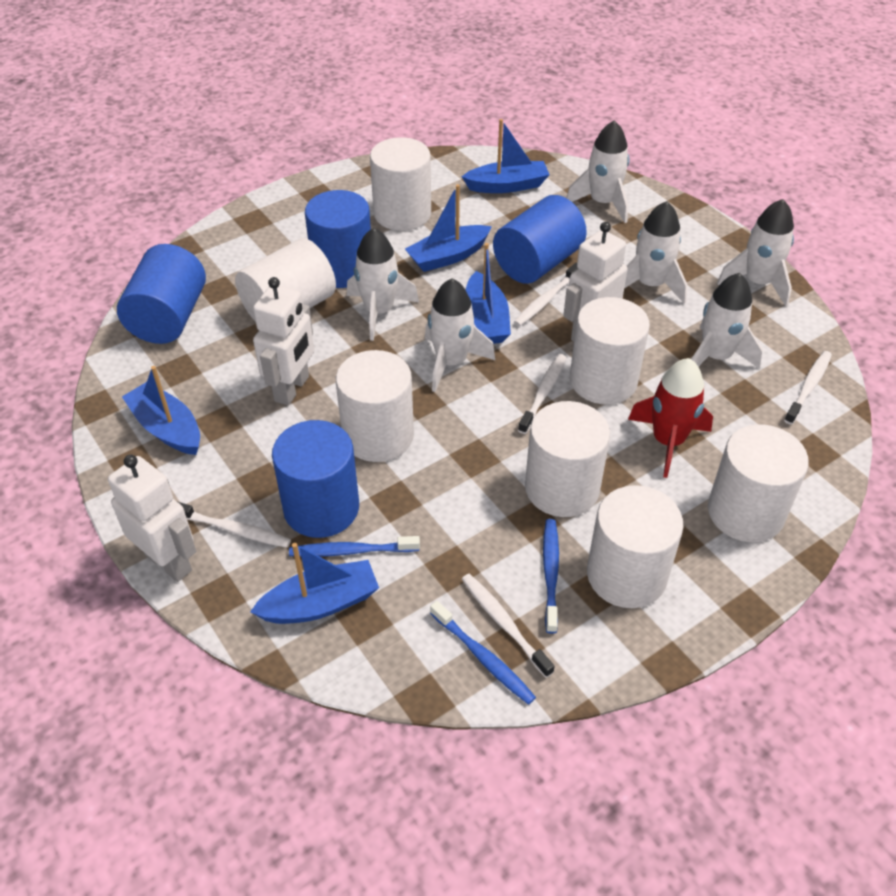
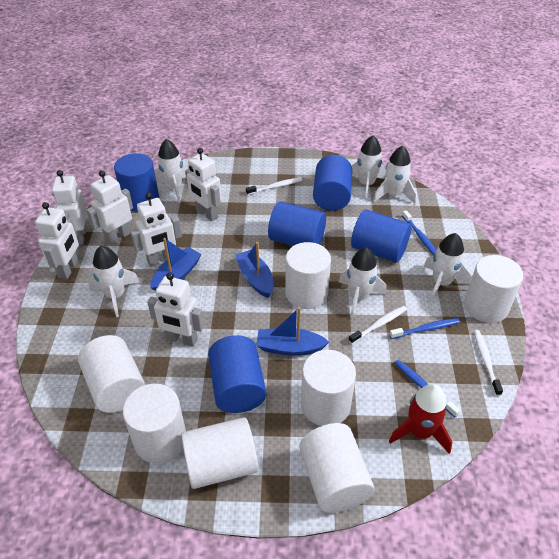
blue boat: [122,366,200,455] [250,543,379,624] [405,184,492,272] [462,119,549,193] [466,243,511,344] = 5 -> [151,238,202,291] [235,242,274,298] [256,307,329,356] = 3
blue cylinder: [117,244,206,344] [272,420,359,538] [305,190,371,288] [493,195,587,284] = 4 -> [114,153,159,211] [208,335,266,413] [268,201,326,246] [313,155,352,211] [351,209,412,263] = 5
white robot: [108,455,196,582] [253,277,314,406] [563,222,628,342] = 3 -> [35,202,79,279] [52,170,87,245] [86,170,133,245] [130,193,182,267] [147,272,204,347] [185,148,222,221] = 6
white toothbrush: [178,502,291,548] [462,574,555,678] [514,263,578,326] [518,354,566,434] [784,351,832,425] = 5 -> [246,177,302,195] [349,306,407,344] [474,330,503,396] = 3

